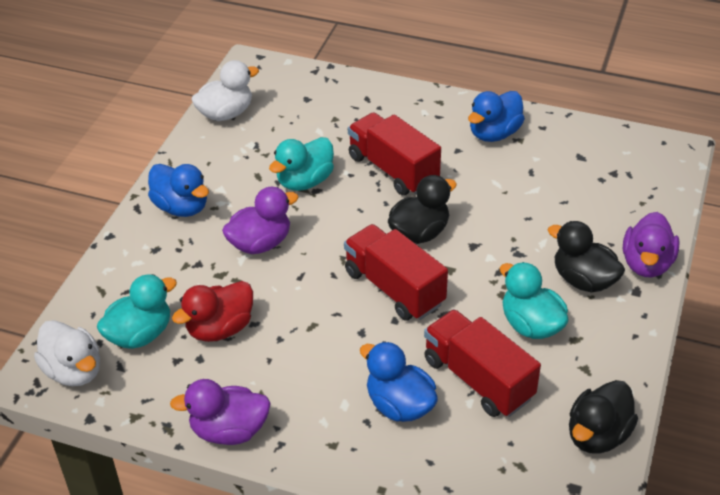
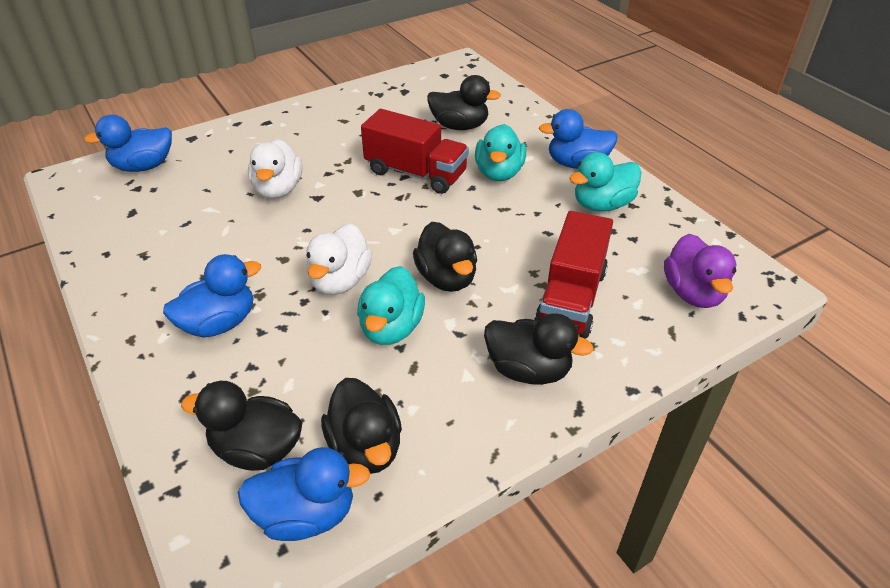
black duck: [388,175,457,244] [548,221,625,293] [569,380,638,454] = 3 -> [181,381,303,471] [321,378,402,474] [413,222,477,292] [427,75,501,130] [484,313,594,385] = 5
blue duck: [148,164,209,217] [360,341,438,422] [468,91,525,142] = 3 -> [84,115,172,172] [163,254,261,338] [238,447,370,541] [539,109,618,169] = 4
purple duck: [170,379,271,445] [222,187,299,254] [623,212,680,277] = 3 -> [664,234,737,308] = 1
red duck: [172,281,253,342] = 1 -> none = 0
red truck: [344,224,448,321] [348,112,441,195] [424,309,541,417] = 3 -> [361,109,469,194] [534,211,613,338] = 2

